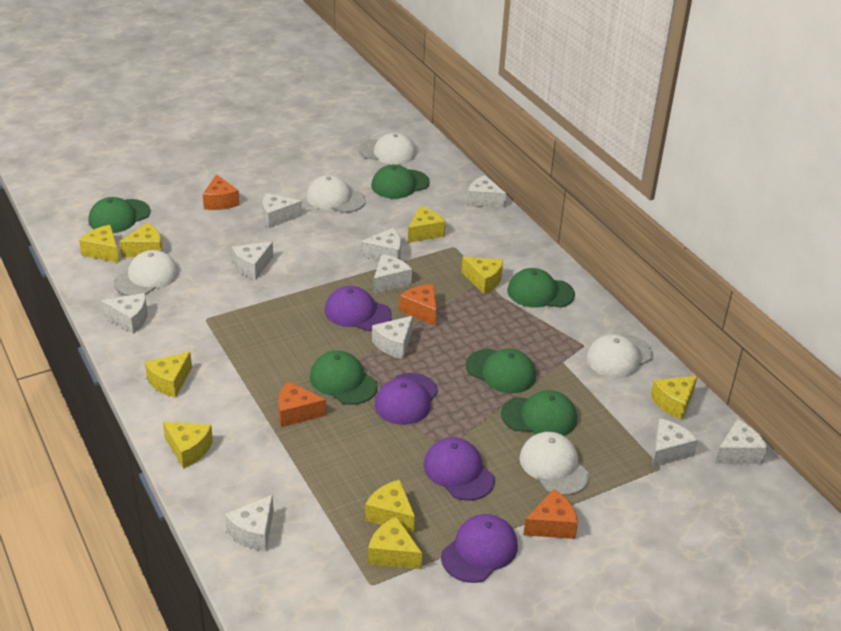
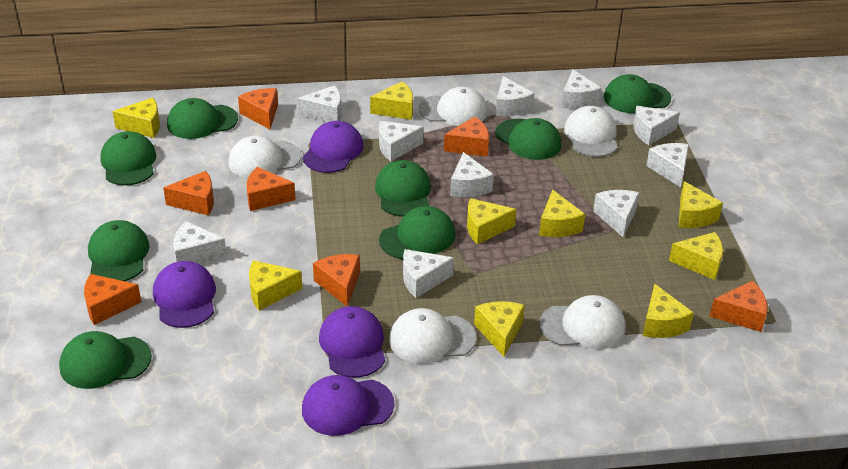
green cap: [89,197,151,233] [310,351,378,405] [371,165,430,199] [465,349,536,393] [501,390,577,436] [507,268,575,308] = 6 -> [59,331,152,389] [88,220,149,281] [100,131,156,185] [167,98,238,139] [375,160,431,217] [379,206,455,259] [495,118,561,160] [604,74,671,113] = 8
orange cheese: [203,174,240,210] [278,381,326,427] [399,284,437,326] [523,489,578,539] = 4 -> [84,274,141,325] [163,171,214,216] [238,88,278,129] [247,167,296,211] [313,254,360,306] [444,116,489,157] [709,281,768,332] = 7

